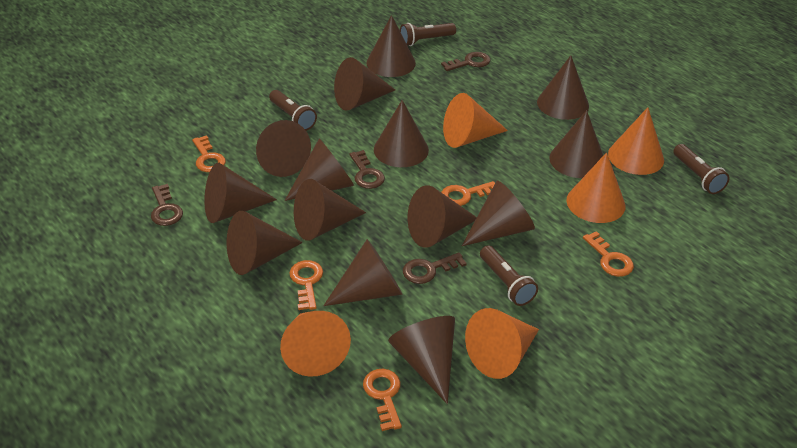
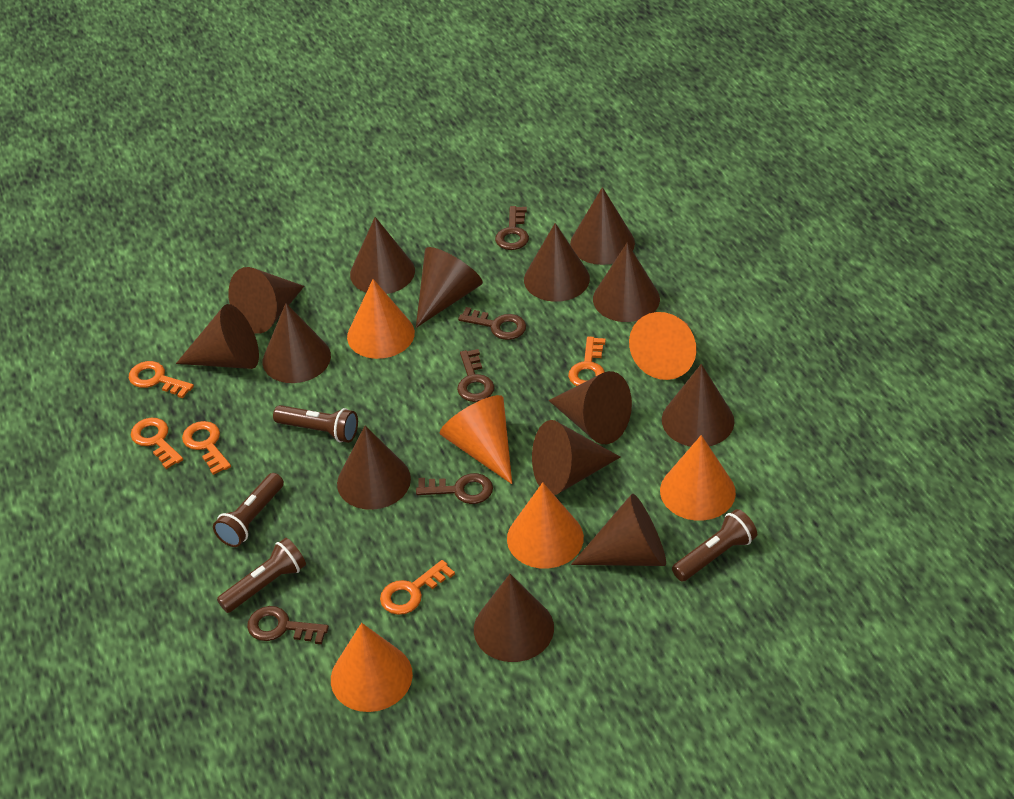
brown key: [151,184,183,226] [349,150,385,189] [403,252,467,284] [441,52,490,71] = 4 -> [247,606,329,644] [416,473,493,504] [457,349,494,402] [458,307,526,340] [495,206,529,250] = 5
orange cone: [280,311,351,377] [443,93,508,148] [465,308,539,379] [566,152,626,223] [608,107,664,175] = 5 -> [331,623,413,712] [347,279,415,359] [439,395,512,484] [507,482,584,569] [629,312,696,380] [660,435,736,521] = 6

